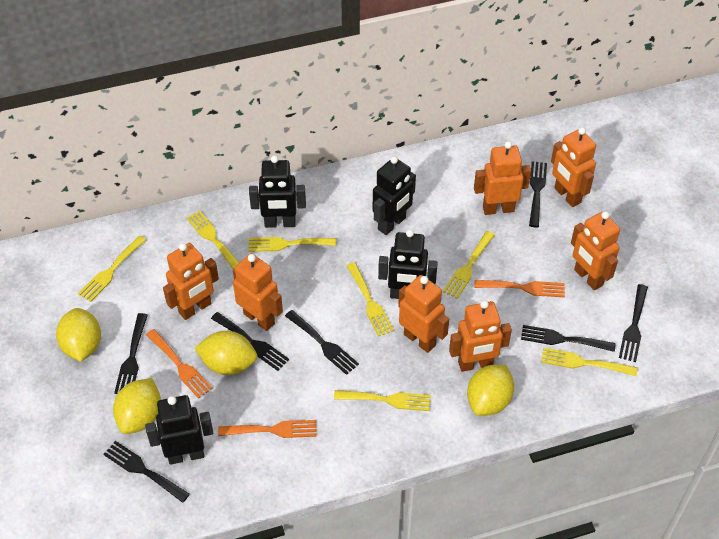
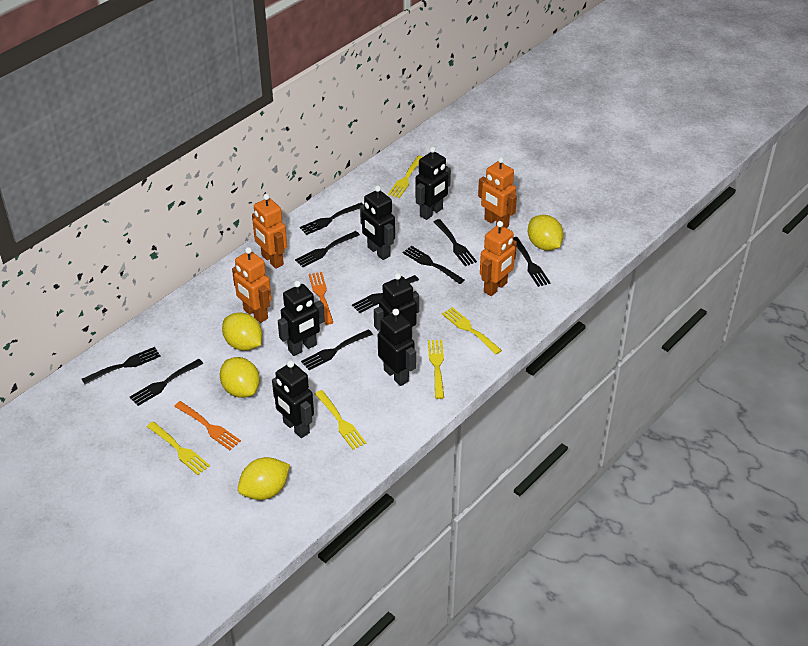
black fork: [103,441,190,503] [114,313,148,394] [211,312,289,371] [285,310,359,375] [521,325,616,352] [529,161,547,227] [619,284,648,362] = 7 -> [82,347,161,384] [130,359,203,406] [295,231,360,267] [300,203,363,235] [301,329,373,370] [352,275,419,313] [403,246,465,284] [434,219,477,266] [513,237,551,287] = 9
black robot: [145,395,213,465] [249,155,306,228] [373,156,416,235] [378,229,438,299] = 4 -> [272,360,314,438] [278,281,325,356] [360,185,395,260] [374,273,419,338] [378,309,416,386] [415,147,451,220] = 6
orange fork: [146,329,213,399] [218,420,317,438] [474,280,565,298] = 3 -> [174,401,241,450] [309,272,333,325] = 2
orange robot: [163,243,219,320] [233,253,283,331] [398,275,449,353] [449,300,512,372] [474,141,531,215] [551,127,596,207] [571,211,620,290] = 7 -> [232,247,271,323] [252,194,287,269] [478,157,517,228] [480,221,517,296] = 4
yellow fork: [78,236,146,302] [186,210,239,269] [249,237,336,252] [334,390,431,411] [347,262,394,337] [443,231,495,299] [541,347,637,376] = 7 -> [147,422,210,475] [315,390,366,450] [388,156,423,198] [428,340,444,399] [442,307,502,354] = 5

